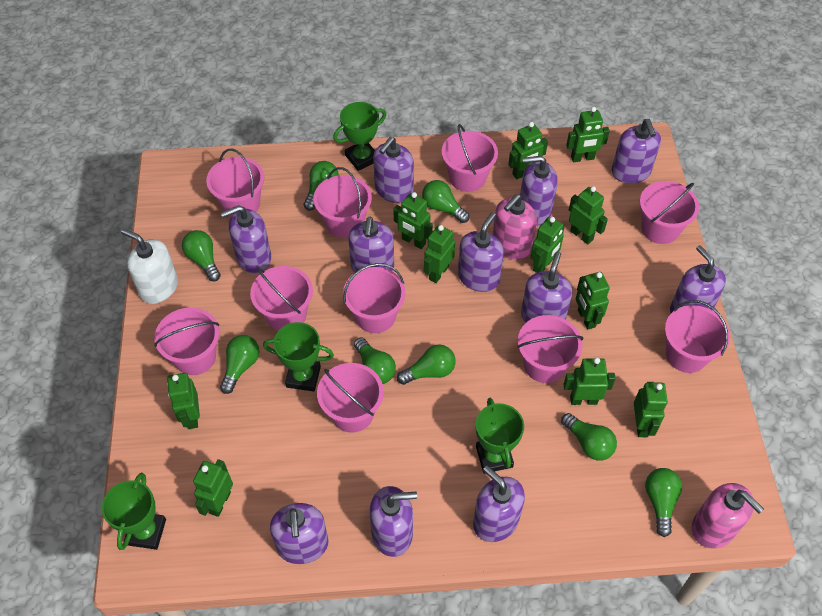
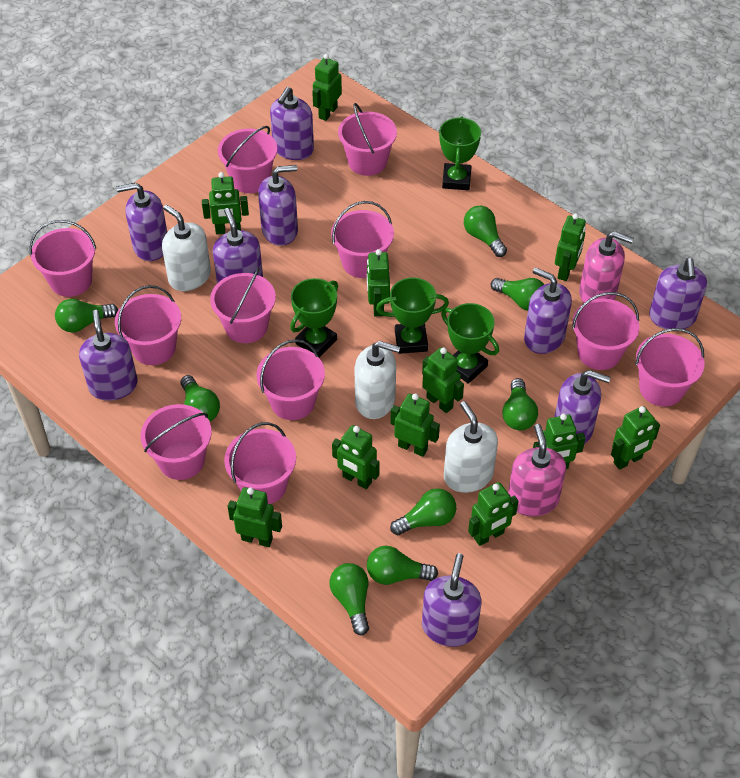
pink bucket: [154,307,219,375] [206,148,264,217] [250,266,313,331] [313,167,372,238] [317,363,384,433] [343,263,405,333] [442,124,498,192] [517,315,584,383] [640,181,699,244] [665,300,730,373] = 10 -> [29,220,96,297] [115,285,181,365] [141,404,212,480] [210,268,276,343] [218,126,277,193] [224,422,296,504] [256,339,325,420] [331,201,394,278] [338,103,397,176] [572,292,639,370] [635,328,704,407] = 11
purple soap dispenser: [221,205,271,273] [270,503,328,564] [348,217,394,273] [369,486,417,557] [373,137,414,203] [458,212,504,292] [473,466,525,542] [520,156,558,226] [521,251,572,322] [611,119,661,184] [670,245,726,313] = 11 -> [79,310,138,401] [116,183,167,261] [213,208,263,283] [258,165,298,246] [270,87,314,160] [422,553,482,647] [524,267,572,354] [554,370,611,444] [649,258,707,329] = 9
white soap dispenser: [121,229,178,304] = 1 -> [162,205,211,291] [354,341,400,419] [444,401,498,493] = 3

